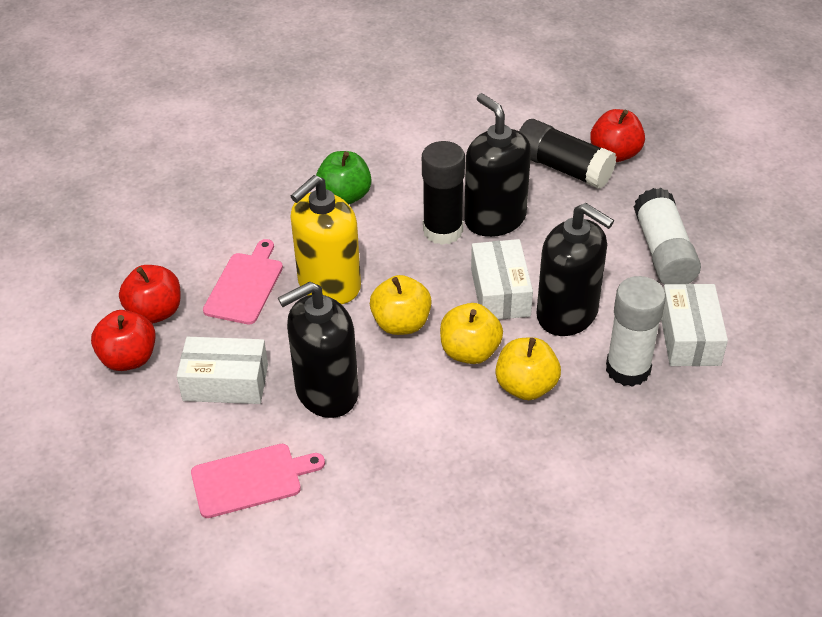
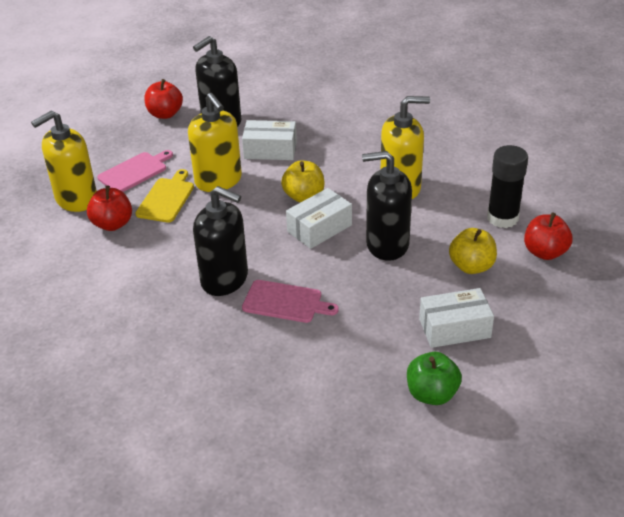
black glue stick: [422,141,465,245] [519,119,617,189] = 2 -> [487,145,528,228] = 1
white glue stick: [606,276,666,387] [634,188,701,285] = 2 -> none = 0
yellow apple: [370,275,432,335] [440,303,503,364] [495,338,561,400] = 3 -> [281,161,325,203] [449,228,497,274] = 2
yellow cutting board: none = 0 -> [135,169,194,223] = 1
yellow soap dispenser: [291,175,361,304] = 1 -> [31,111,97,212] [188,93,242,192] [381,96,430,199] = 3

